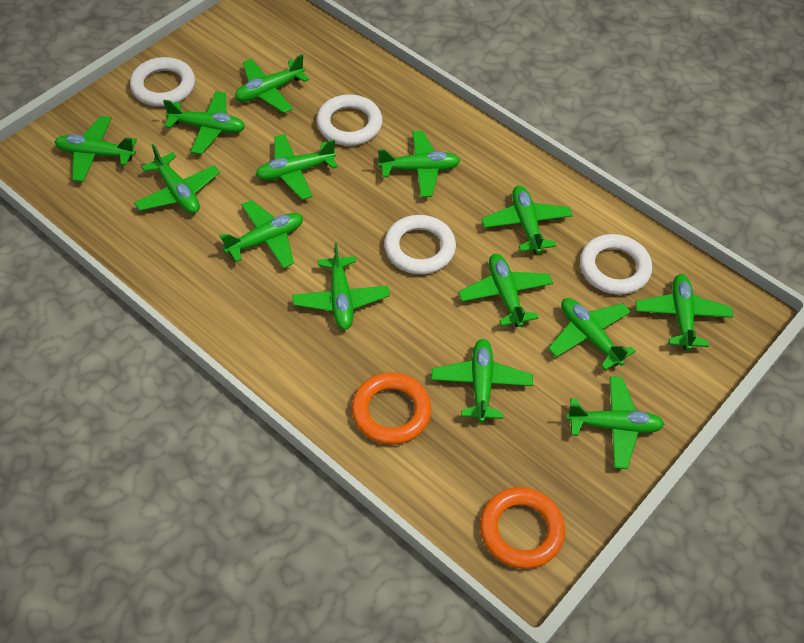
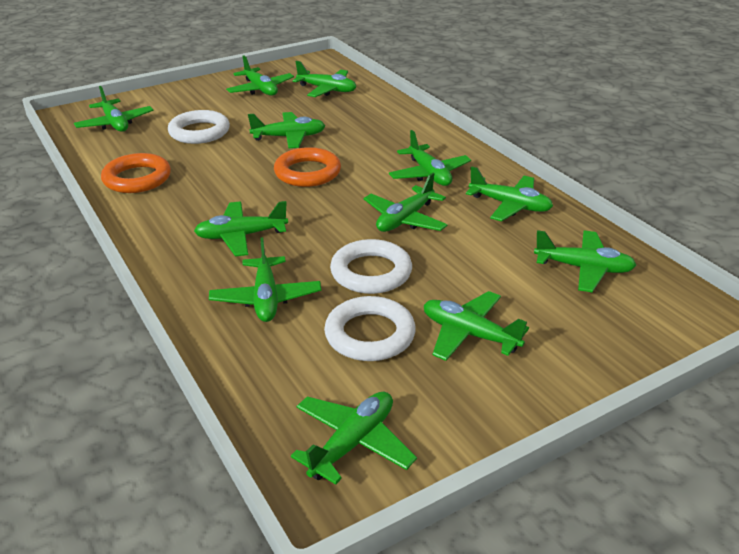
green plane: [55,116,137,182] [134,144,220,214] [163,91,245,154] [220,200,303,268] [235,54,309,113] [256,134,338,200] [292,243,390,330] [378,131,460,197] [431,339,533,423] [459,254,553,327] [482,186,573,254] [548,298,635,370] [566,376,664,469] [635,274,733,351] = 14 -> [74,86,154,132] [194,201,288,257] [209,238,321,322] [226,56,294,96] [248,112,325,149] [291,392,417,485] [292,61,356,97] [364,172,448,232] [389,130,471,186] [424,291,529,361] [466,166,553,222] [534,230,636,292] = 12
white ring: [130,57,195,106] [316,94,382,146] [384,215,456,274] [580,234,652,295] = 4 -> [168,110,230,144] [324,296,416,361] [330,239,412,294] = 3

